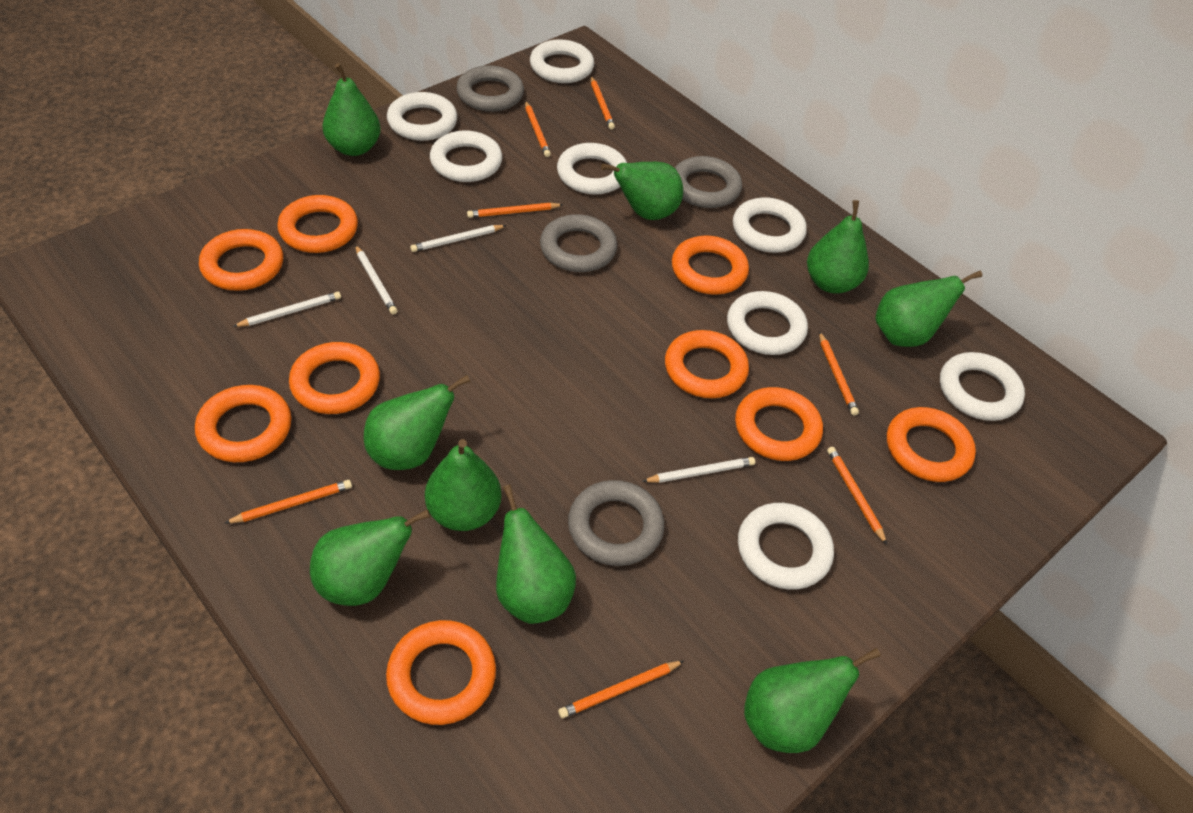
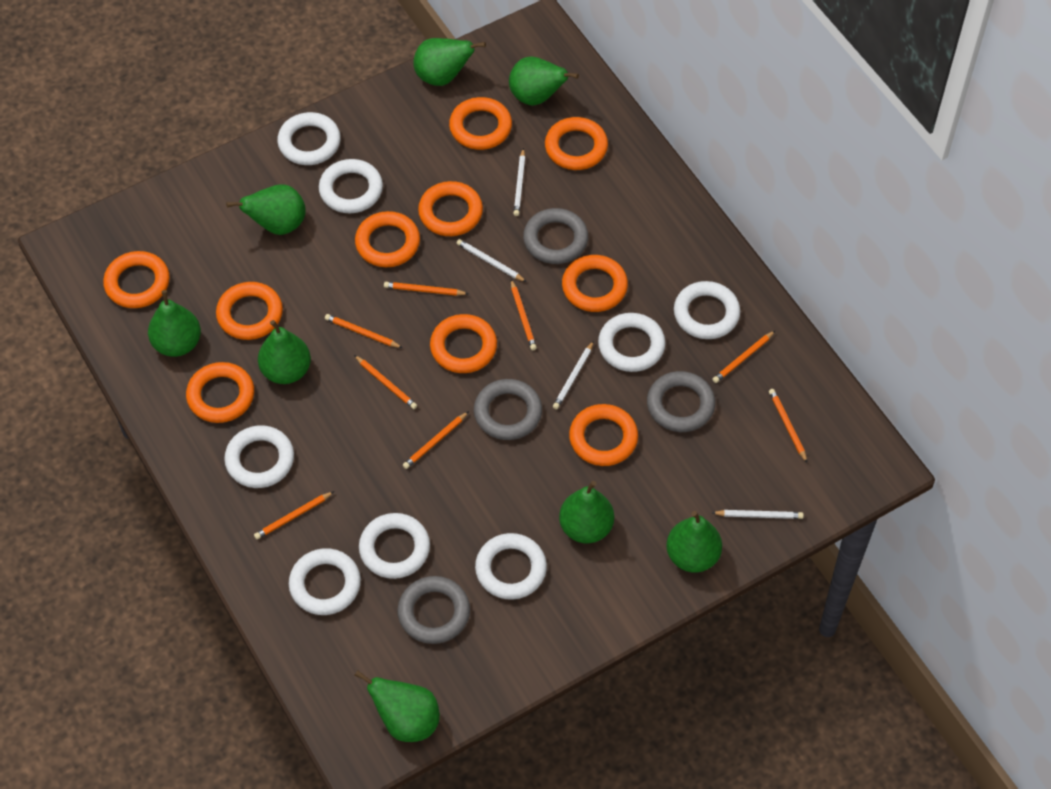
green pear: [310,509,431,606] [322,63,381,156] [364,375,471,470] [425,439,502,531] [496,485,576,624] [601,162,683,220] [744,648,881,753] [807,200,869,294] [875,271,982,347] = 9 -> [148,290,201,357] [226,184,306,235] [258,320,311,384] [355,670,440,742] [413,38,486,86] [509,56,579,105] [559,481,614,543] [666,511,722,573] = 8
orange pencil: [225,480,352,523] [467,203,563,218] [525,101,551,157] [558,661,684,718] [591,76,615,129] [819,331,859,416] [827,447,887,545] = 7 -> [254,491,334,539] [325,314,403,348] [354,355,417,409] [384,282,469,296] [403,411,469,469] [511,279,537,350] [712,331,775,383] [769,389,807,462] = 8
orange ring: [195,385,292,462] [199,229,283,291] [277,195,358,253] [289,342,380,414] [386,620,496,725] [665,330,749,398] [672,236,749,295] [735,387,823,461] [887,407,976,482] = 9 -> [103,251,170,308] [186,362,254,423] [216,282,283,340] [355,211,420,267] [418,181,483,236] [430,314,497,373] [449,97,512,150] [545,117,608,170] [562,255,628,312] [569,404,638,466] = 10

